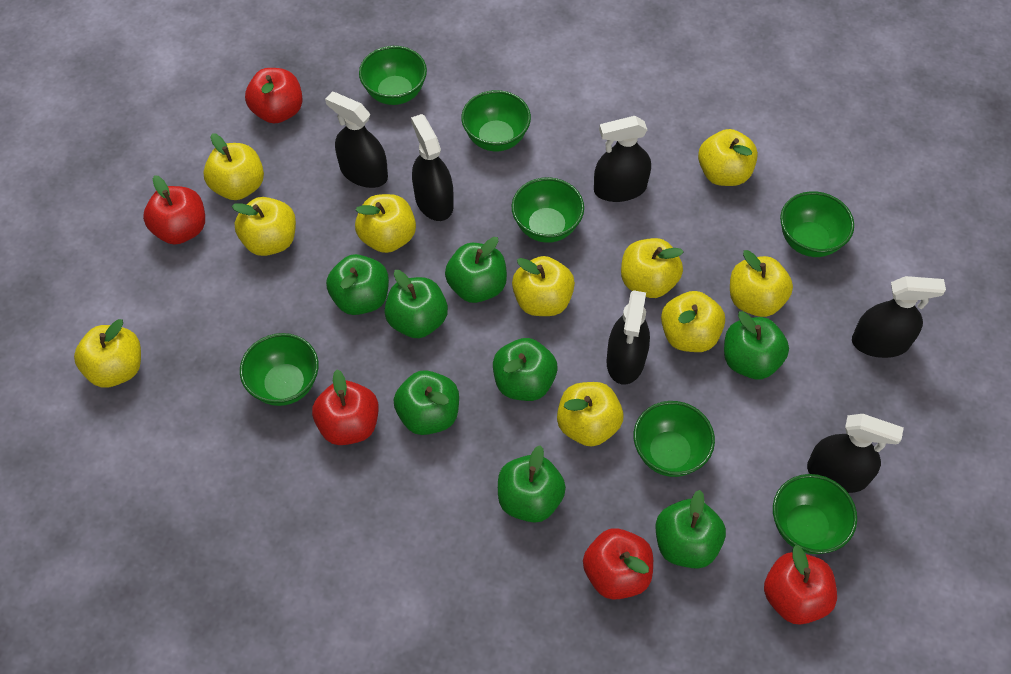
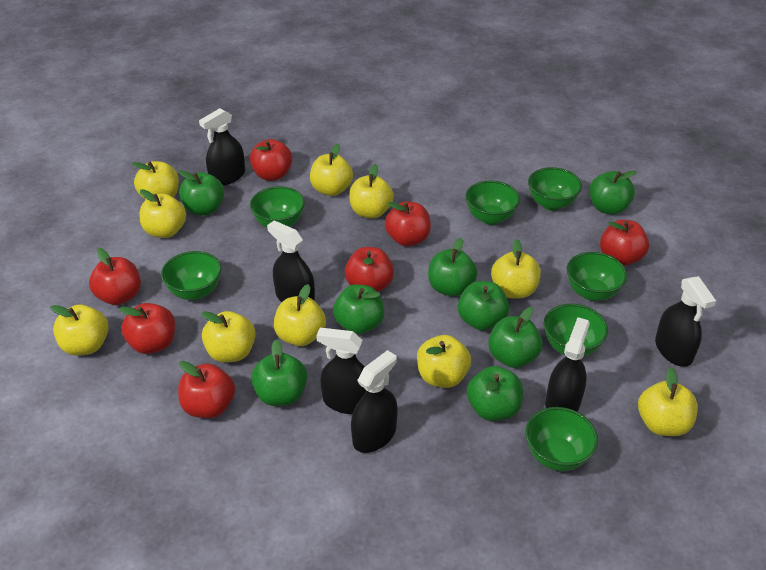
red apple: [143,175,205,244] [245,68,303,123] [312,370,378,445] [583,528,653,600] [764,545,837,625] = 5 -> [89,248,141,305] [119,303,175,354] [178,361,235,418] [250,139,293,181] [345,247,394,292] [385,201,431,246] [600,220,649,266] = 7

